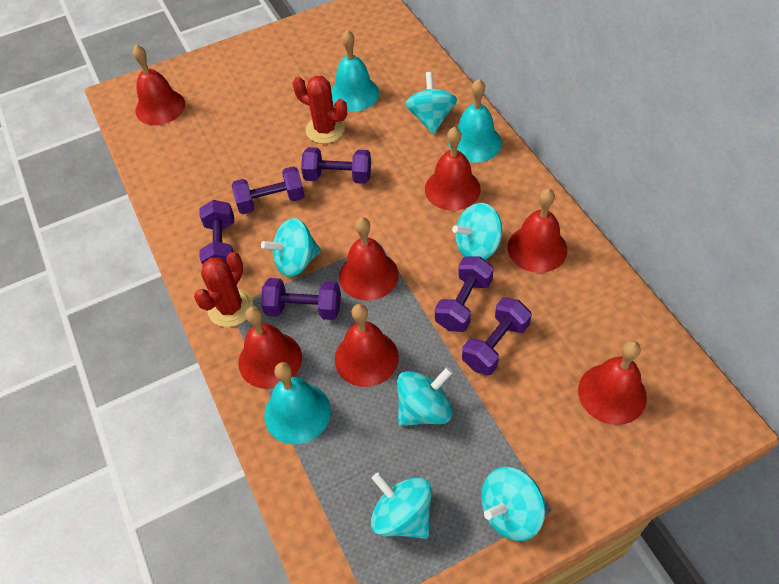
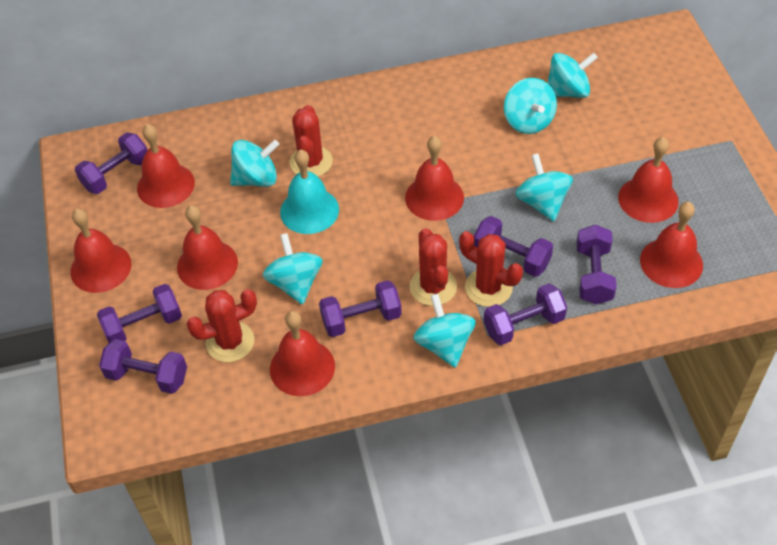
purple dumbbell: [200,200,234,265] [232,166,305,214] [261,278,341,320] [301,147,371,184] [435,256,494,332] [462,297,532,375] = 6 -> [75,133,147,194] [97,284,182,343] [99,339,187,394] [319,280,402,337] [474,216,553,277] [484,283,567,345] [576,225,617,304] = 7
red cactus: [194,252,253,327] [293,76,347,144] = 2 -> [187,289,257,362] [289,105,333,177] [410,228,457,306] [459,231,523,307] = 4
turquoise bell: [264,362,331,444] [331,30,379,112] [448,79,502,163] = 3 -> [280,149,339,234] = 1

